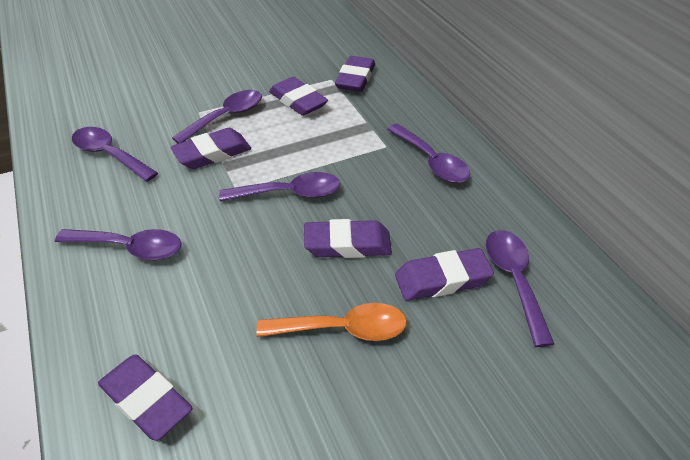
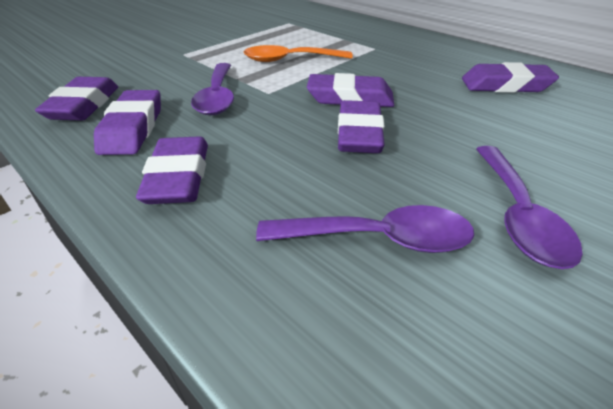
purple spoon: [55,229,182,260] [72,127,158,182] [172,90,262,144] [219,172,340,201] [387,124,470,183] [486,230,554,347] = 6 -> [191,63,234,115] [256,205,474,253] [476,146,583,269] = 3

